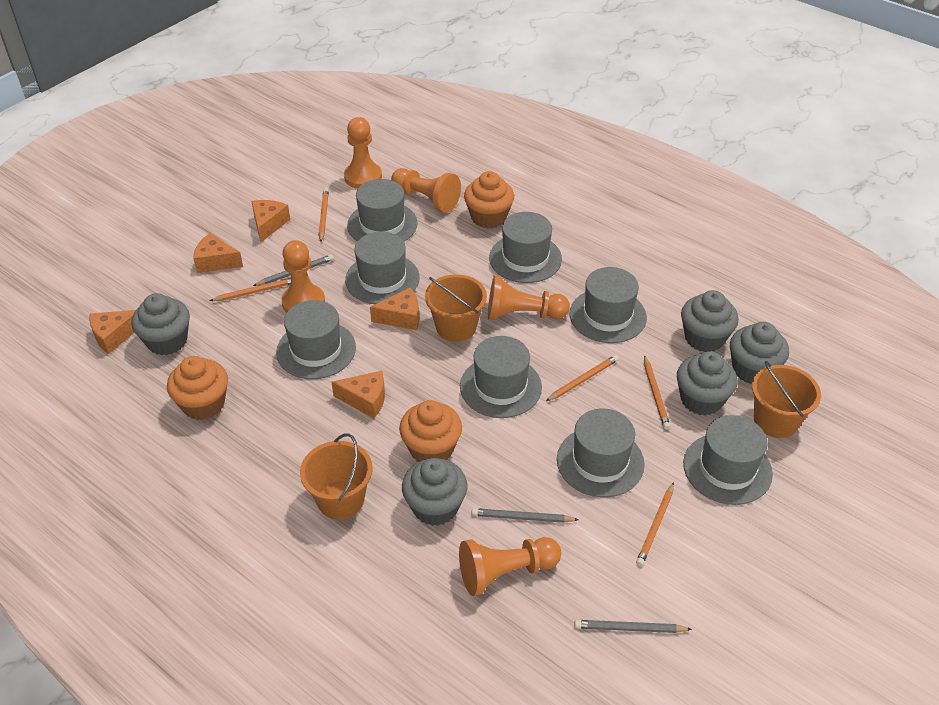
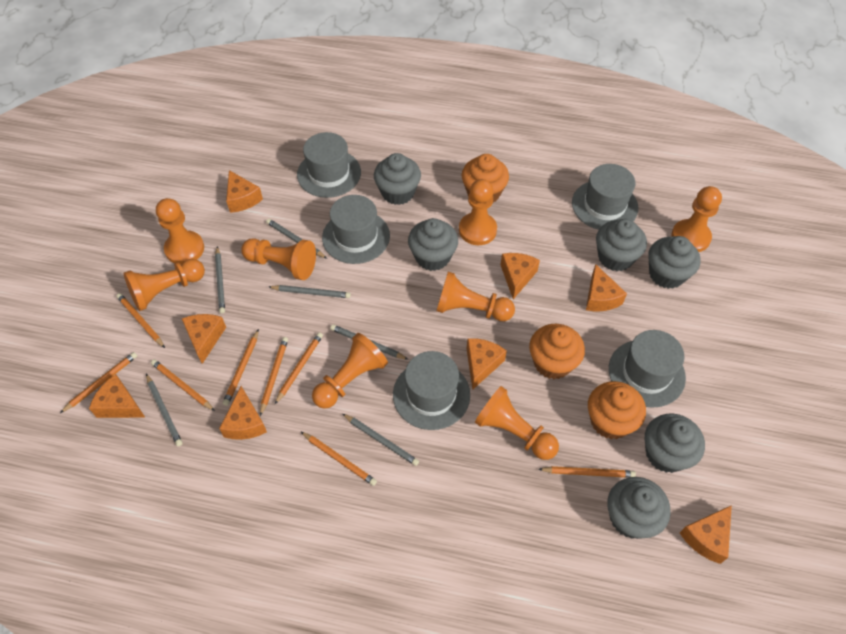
grey cupcake: [132,293,190,355] [402,458,468,526] [677,351,737,416] [681,290,739,352] [730,322,789,384] = 5 -> [374,153,421,205] [408,218,458,271] [596,219,647,271] [607,477,671,539] [645,414,705,473] [648,236,700,289] = 6
grey hat: [276,300,356,379] [345,232,420,304] [347,179,418,242] [460,336,542,418] [489,212,562,283] [557,408,645,497] [569,267,647,343] [683,415,773,505] = 8 -> [297,132,361,198] [322,195,390,264] [393,351,470,430] [572,164,638,230] [609,330,686,408] = 5
grey pencil: [253,254,334,286] [472,508,579,523] [574,620,692,633] = 3 -> [146,374,182,446] [215,246,225,314] [266,219,327,259] [269,285,351,298] [330,324,409,360] [343,414,419,466] = 6
orange bucket: [300,433,372,520] [425,274,487,342] [752,361,821,438] = 3 -> none = 0
orange cheese: [89,310,136,354] [193,233,243,273] [251,200,290,242] [332,371,385,418] [370,288,419,330] = 5 -> [89,374,146,418] [182,314,226,364] [219,386,267,440] [226,170,263,213] [467,338,507,390] [500,253,540,299] [586,264,627,311] [680,505,732,564] = 8
orange pawn: [281,240,325,313] [344,117,382,189] [391,168,461,213] [459,537,561,596] [488,276,570,320] = 5 -> [123,259,205,311] [156,198,204,265] [241,238,316,280] [312,333,388,409] [436,272,515,321] [459,179,497,245] [475,386,559,460] [672,186,722,252] = 8
orange pencil: [210,278,291,301] [319,188,329,242] [546,355,619,401] [636,482,674,566] [644,355,670,430] = 5 -> [60,352,137,413] [116,293,165,348] [151,359,215,411] [223,329,259,406] [260,337,288,416] [275,332,323,404] [301,432,377,486] [539,466,636,478] = 8

